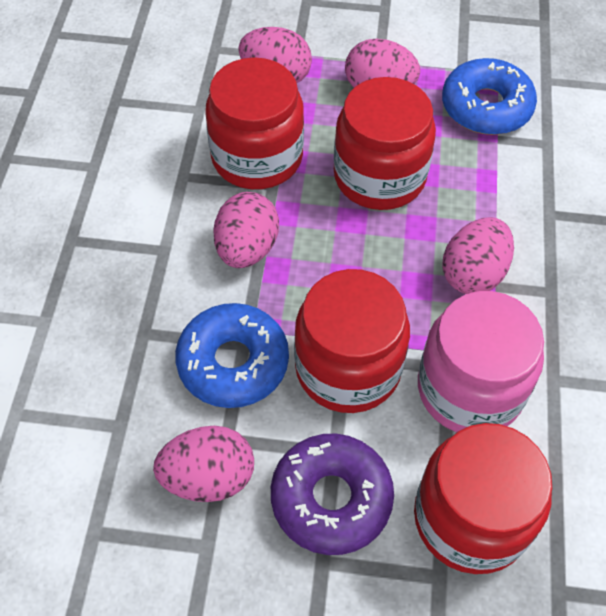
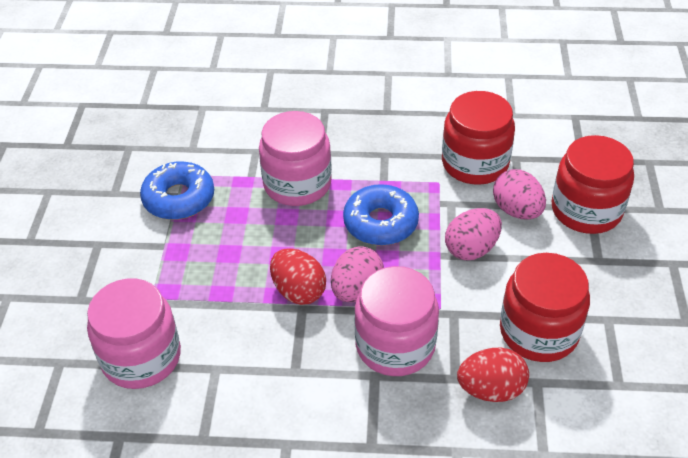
pink egg: [153,426,254,502] [213,192,279,268] [238,27,312,83] [345,39,420,88] [443,217,514,294] = 5 -> [331,246,384,302] [445,208,502,260] [493,169,546,220] = 3
pink jar: [418,291,544,432] = 1 -> [87,279,181,389] [259,111,332,206] [354,266,439,376] = 3
purple donut: [271,434,394,555] = 1 -> none = 0
red egg: none = 0 -> [270,248,326,305] [457,348,529,402] = 2
red jar: [205,57,304,189] [294,269,410,413] [334,77,436,210] [414,423,552,574] = 4 -> [442,91,515,185] [500,253,590,362] [552,135,634,234] = 3

